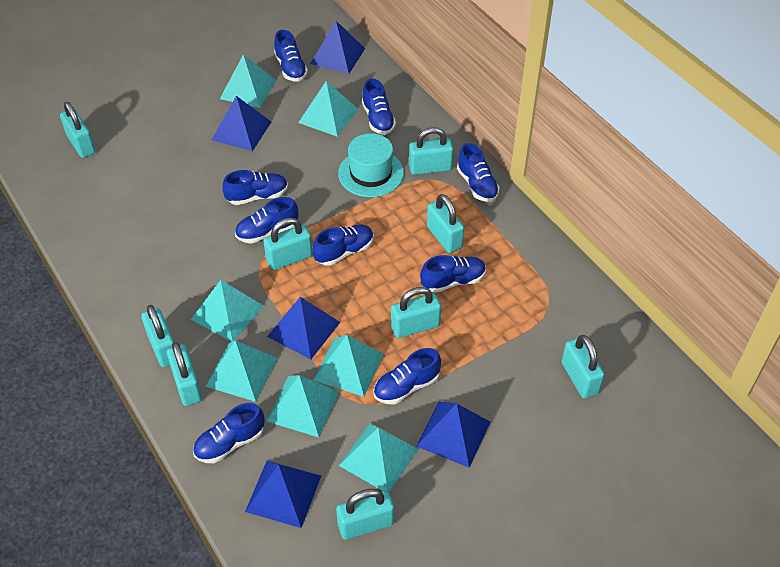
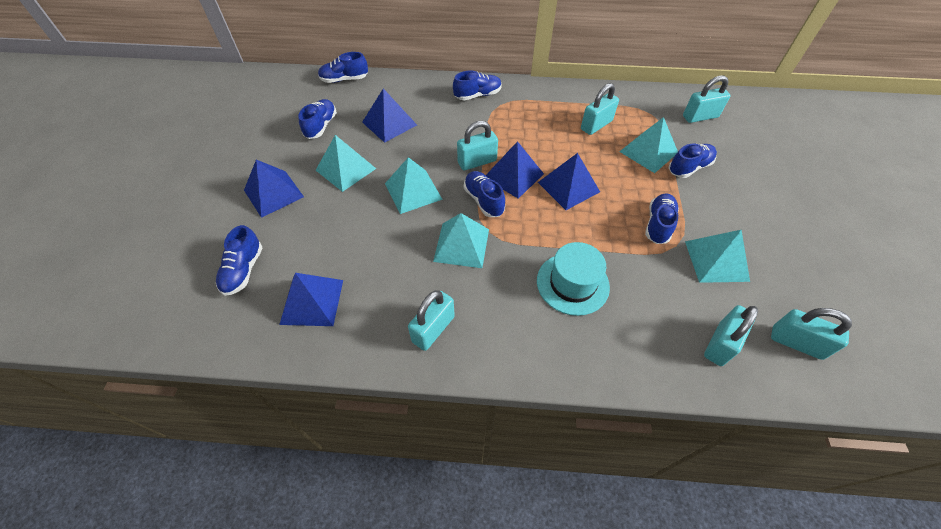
blue shoe: [193,403,265,463] [222,170,288,205] [235,197,299,244] [274,30,308,82] [313,224,374,266] [362,78,396,134] [373,348,441,405] [420,255,486,293] [457,143,500,202] = 9 -> [216,225,262,296] [298,99,337,139] [318,52,368,83] [453,70,502,101] [464,171,505,217] [645,193,679,244] [669,144,717,178] = 7
turquoise padlock: [60,102,96,158] [141,305,174,367] [167,342,202,406] [263,218,313,270] [336,489,394,540] [391,287,441,338] [409,127,453,175] [427,194,464,253] [562,335,604,398] = 9 -> [408,290,455,351] [457,121,498,170] [581,83,619,135] [683,75,731,123] [704,305,758,366] [771,308,852,360] = 6
turquoise pyramid: [191,280,264,342] [205,340,277,402] [220,54,276,108] [267,375,339,437] [298,81,358,137] [313,335,384,397] [339,423,418,492] = 7 -> [316,135,376,192] [385,157,443,214] [433,213,489,268] [619,117,678,173] [685,230,750,283] = 5

